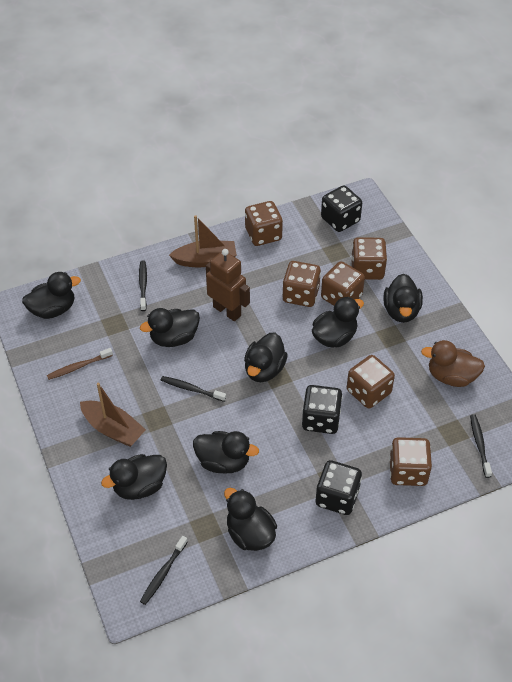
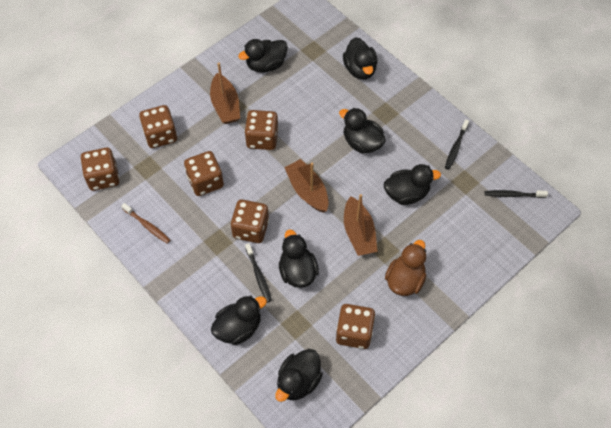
black dice: [302,385,343,434] [316,460,362,515] [321,185,362,232] = 3 -> none = 0
black duck: [22,272,81,319] [101,454,167,500] [140,308,200,347] [193,431,259,474] [224,488,277,551] [244,333,288,382] [312,297,364,348] [383,274,423,323] = 8 -> [211,296,267,345] [238,39,288,73] [275,349,323,402] [279,230,319,288] [339,108,386,154] [343,37,378,80] [384,164,441,205] = 7
black toothbrush: [139,260,147,311] [140,536,188,605] [161,376,226,402] [470,414,492,478] = 4 -> [245,243,272,303] [445,119,469,169] [485,190,548,198] = 3
brown boat: [80,383,146,447] [169,215,237,267] = 2 -> [210,63,240,124] [284,159,329,213] [344,194,378,256] = 3
brown robot: [206,249,250,321] = 1 -> none = 0

